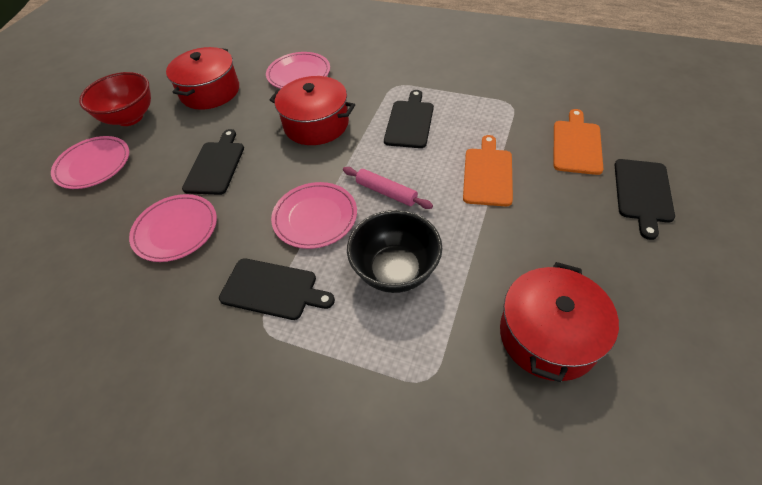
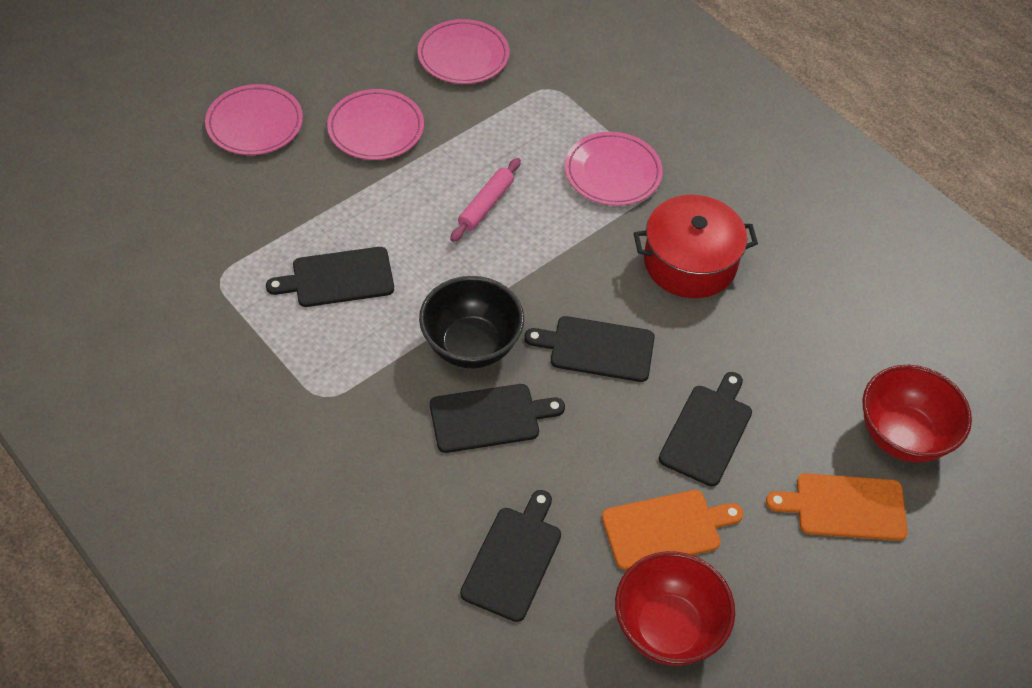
black cutting board: [182,129,244,195] [219,258,335,320] [384,90,434,148] [615,159,675,240] = 4 -> [266,247,394,307] [430,384,565,453] [460,490,561,622] [525,316,655,382] [659,372,752,487] = 5
red bowl: [79,72,151,126] = 1 -> [615,551,735,666] [862,365,972,463] = 2
red pot: [166,47,239,110] [270,76,355,145] [500,262,619,382] = 3 -> [634,195,758,298] = 1

